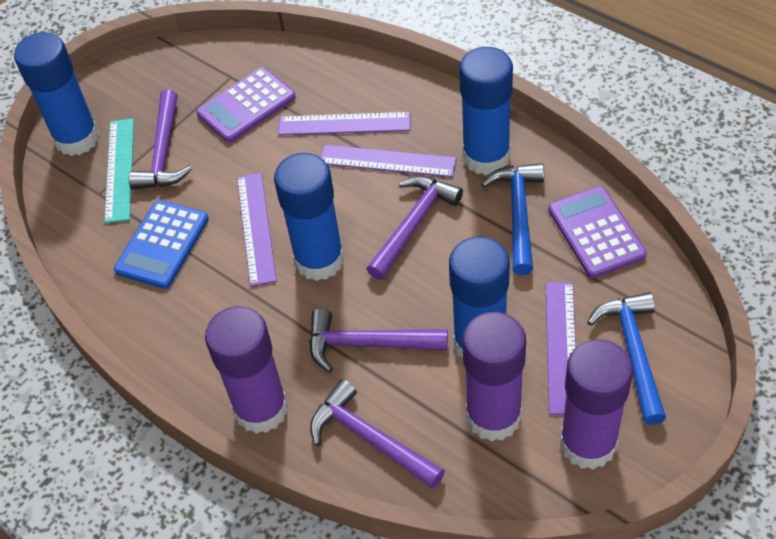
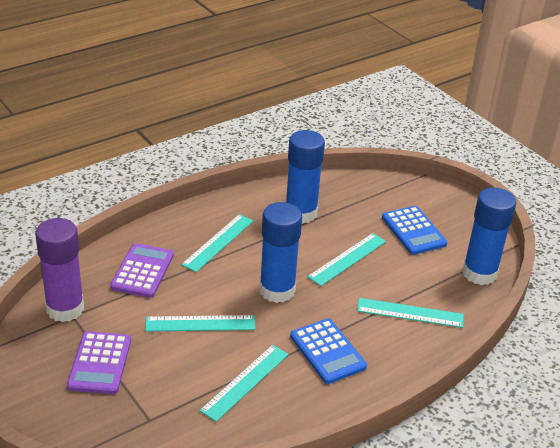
blue calculator: [114,200,209,289] = 1 -> [290,319,367,384] [382,206,447,255] = 2
blue glue stick: [14,32,99,156] [274,153,344,281] [449,237,510,358] [459,47,513,175] = 4 -> [259,202,302,303] [286,130,325,224] [462,188,516,285] = 3
blue hammer: [481,163,544,275] [587,292,666,425] = 2 -> none = 0
purple glue stick: [205,306,288,434] [462,312,526,442] [560,339,633,470] = 3 -> [35,218,84,322] = 1
purple hammer: [129,90,192,189] [309,308,448,373] [310,379,445,489] [367,176,463,280] = 4 -> none = 0
purple ruler: [237,173,277,286] [278,112,410,135] [321,145,457,177] [545,282,576,415] = 4 -> none = 0
turquoise ruler: [104,119,134,223] = 1 -> [145,315,255,332] [181,214,253,272] [200,345,289,422] [307,233,386,286] [357,298,464,328] = 5

